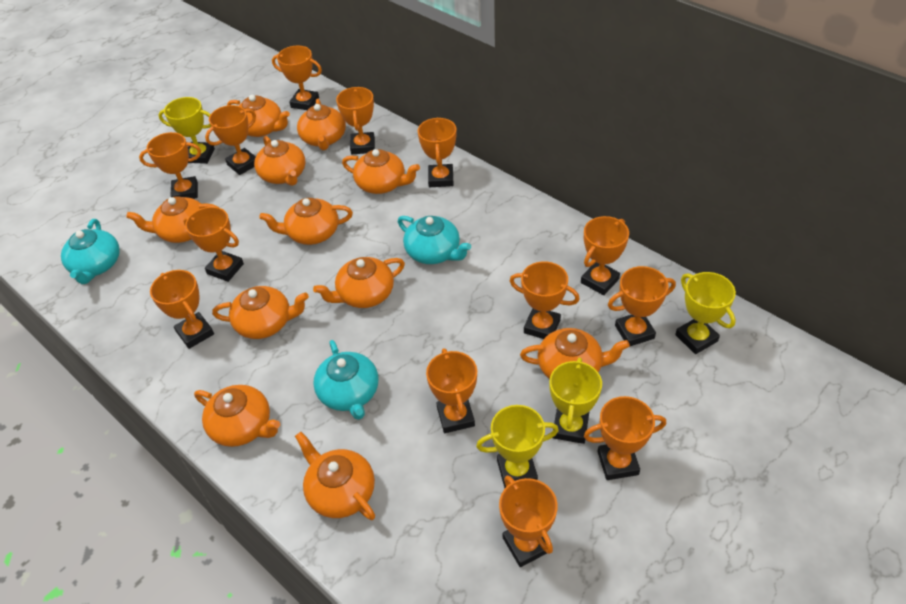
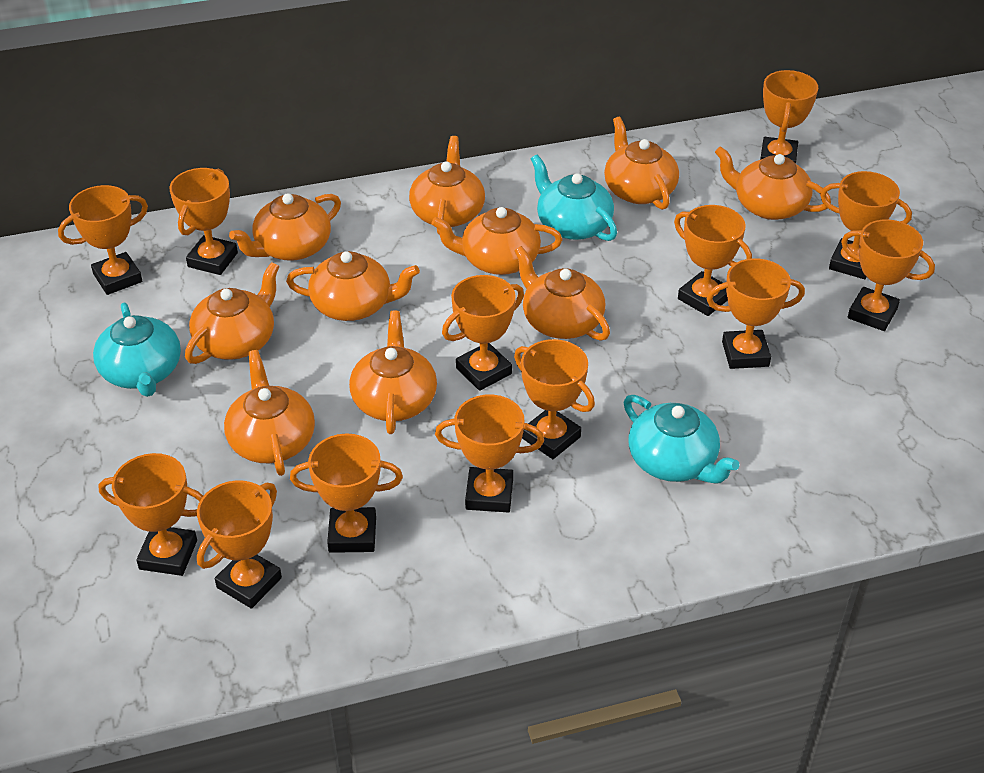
orange teapot: [126,196,219,243] [194,385,280,447] [212,286,309,339] [227,95,290,137] [254,136,306,186] [259,198,353,245] [295,432,375,520] [297,99,346,150] [313,257,405,308] [342,149,420,194] [520,328,630,379] = 11 -> [185,262,279,364] [224,350,315,476] [229,193,341,261] [286,251,420,321] [349,311,437,434] [409,136,485,235] [431,207,562,275] [514,246,610,341] [604,117,679,210] [715,146,831,220] = 10
yellow trophy: [158,97,215,164] [476,405,559,488] [549,357,602,444] [675,272,736,354] = 4 -> none = 0

